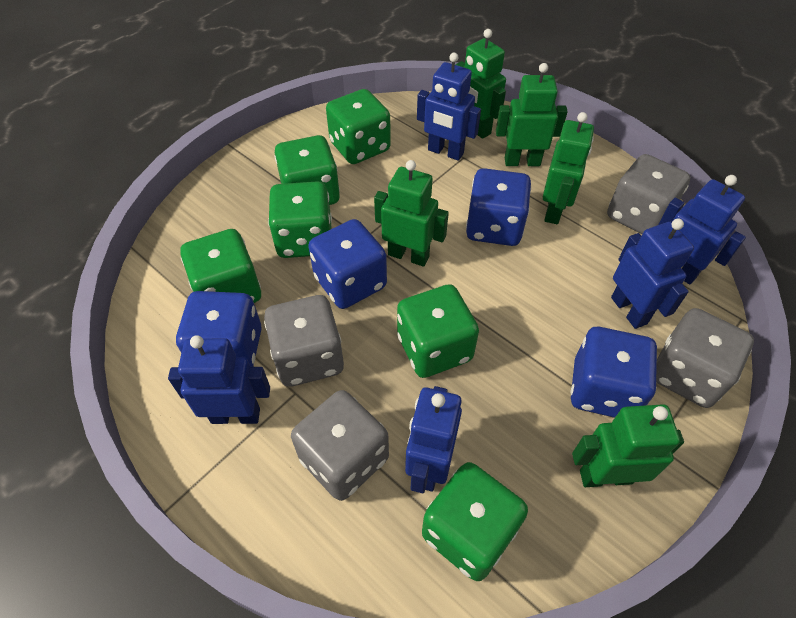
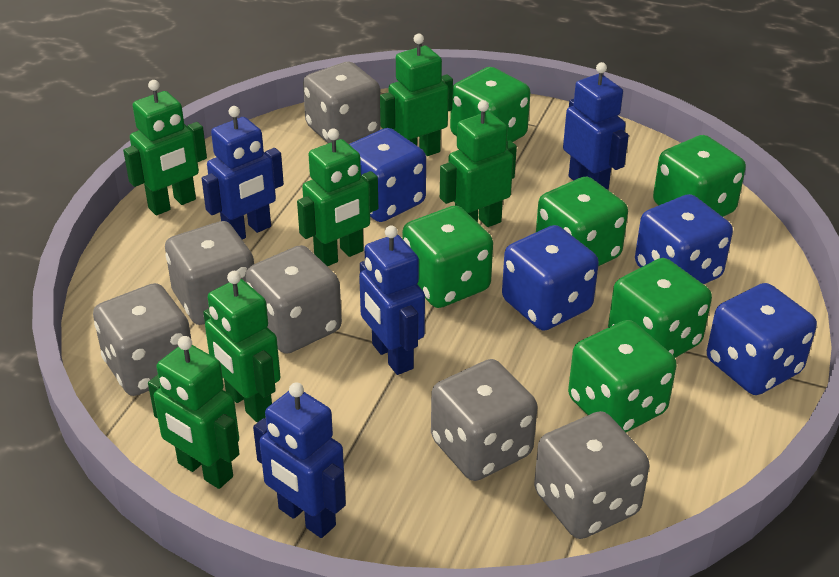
blue robot: [168,335,270,424] [405,386,462,493] [417,53,481,161] [611,219,694,329] [658,175,746,284] = 5 -> [202,106,284,239] [253,382,346,538] [359,225,425,375] [563,62,629,190] = 4
green robot: [374,160,449,267] [456,29,506,139] [496,63,568,166] [543,112,594,224] [572,404,684,487] = 5 -> [123,80,207,215] [148,336,240,489] [203,271,280,422] [297,128,378,266] [380,34,453,156] [440,100,517,227] = 6
grey dice: [264,295,344,387] [291,390,389,501] [607,154,690,234] [656,308,754,408] = 4 -> [93,283,191,396] [165,221,254,325] [245,245,342,354] [303,62,381,144] [431,359,538,481] [534,411,650,539] = 6

